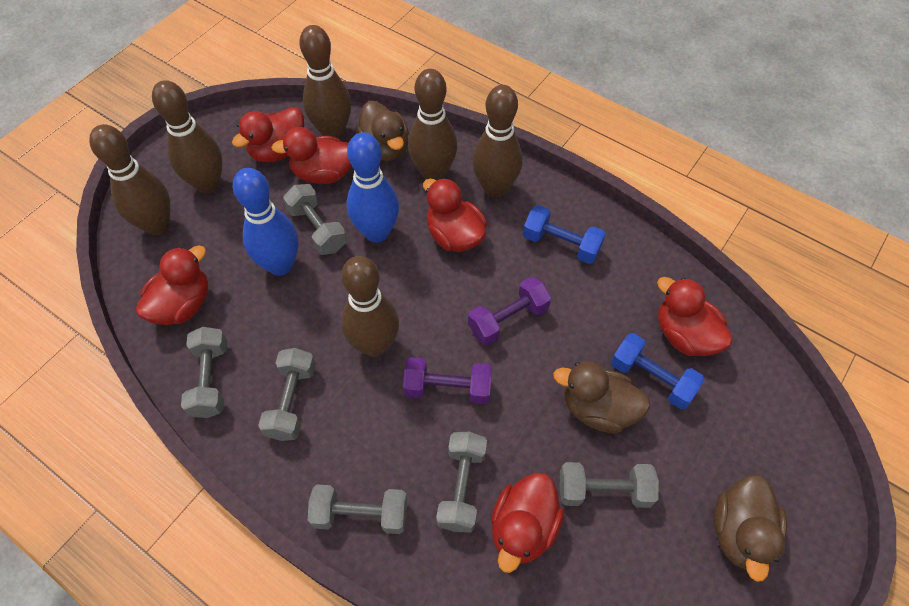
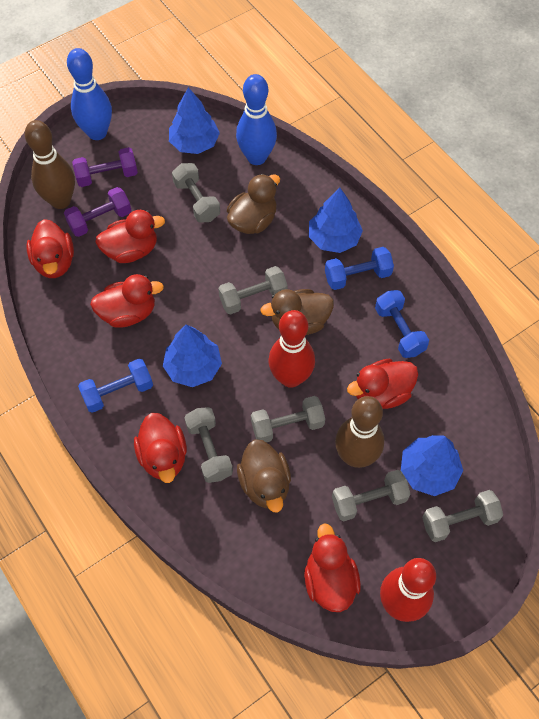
blue dumbbell: [523,205,606,264] [611,333,705,409] = 2 -> [78,359,153,413] [325,247,394,290] [375,290,429,358] = 3
blue tree: none = 0 -> [163,325,222,387] [169,87,220,154] [309,188,363,253] [401,435,463,496] = 4
brown bowling pin: [89,124,170,235] [152,80,222,193] [299,25,351,139] [341,256,399,357] [408,69,457,181] [472,85,522,198] = 6 -> [25,120,75,209] [335,396,384,468] = 2
red bowling pin: none = 0 -> [268,310,315,388] [380,558,436,622] = 2

